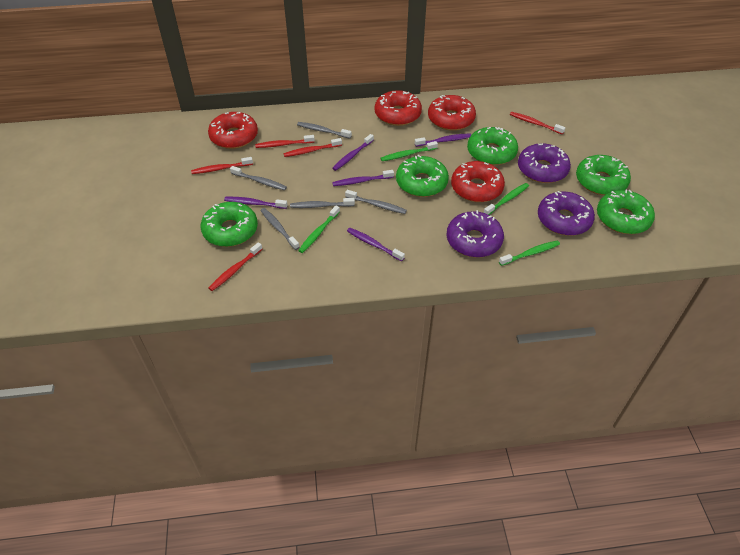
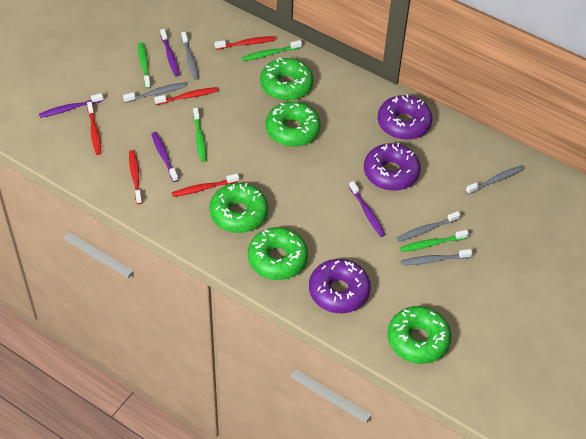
purple toothbrush: [224,197,287,209] [332,134,374,171] [332,170,394,186] [347,228,405,261] [415,133,471,147] = 5 -> [39,93,103,118] [151,132,178,182] [160,29,180,76] [349,181,385,237] = 4
red donut: [208,112,258,149] [375,90,422,126] [428,95,476,131] [451,161,505,202] = 4 -> none = 0

